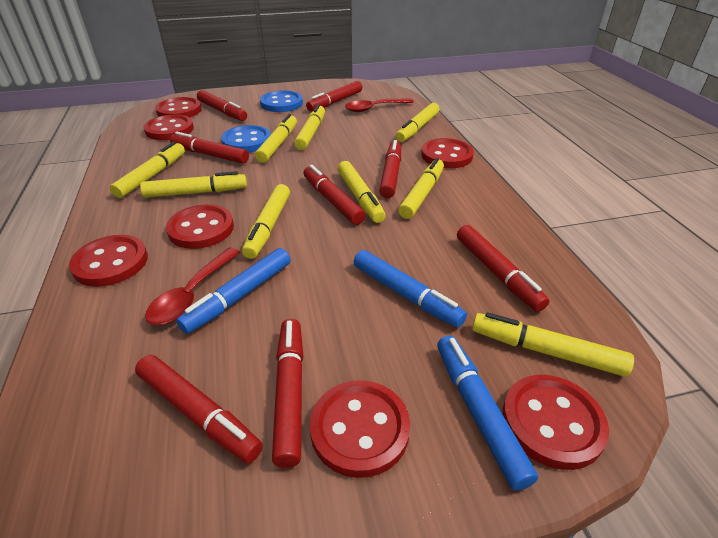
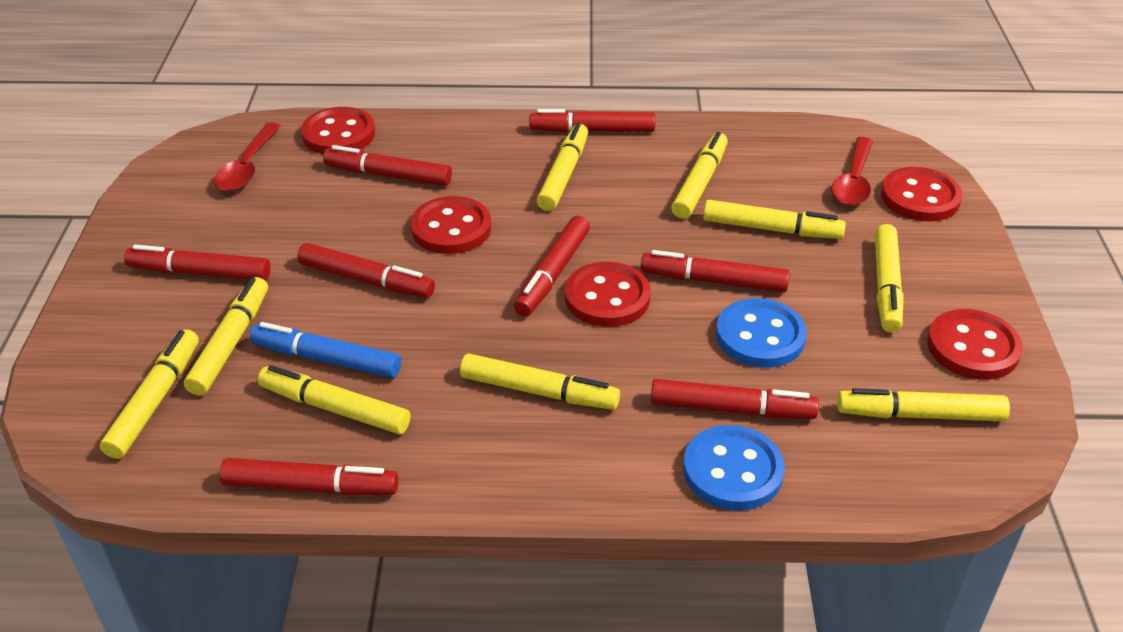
blue marker: [176,248,291,334] [354,250,467,328] [437,335,538,491] = 3 -> [250,322,401,378] = 1
red button: [69,235,148,287] [143,115,194,140] [155,97,202,117] [166,204,234,249] [310,380,410,478] [421,138,474,168] [502,375,609,470] = 7 -> [301,107,375,154] [411,196,491,254] [565,262,651,327] [881,167,962,221] [927,309,1023,380] = 5

